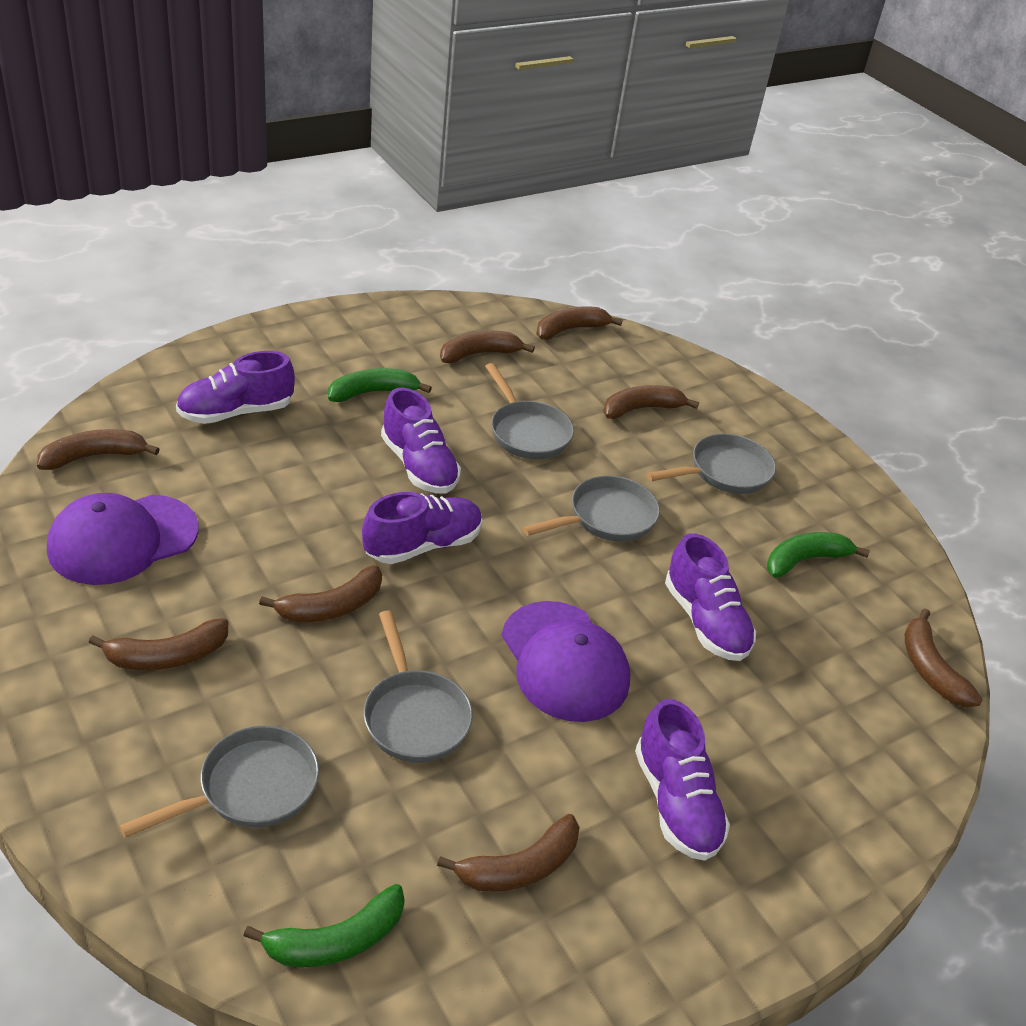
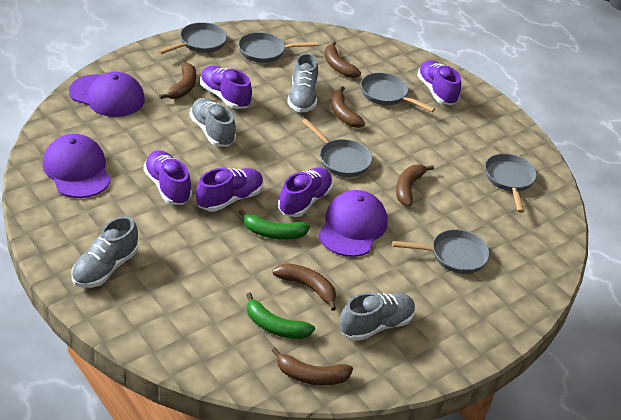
brown banana: [37,429,160,470] [89,618,228,670] [259,565,382,622] [437,814,579,892] [440,331,535,364] [536,306,623,340] [603,385,699,419] [905,609,983,707] = 8 -> [159,63,196,99] [271,347,353,385] [272,263,336,311] [325,41,361,78] [331,86,365,128] [396,165,434,206] = 6
green banana: [243,884,405,967] [328,368,432,402] [767,532,870,578] = 3 -> [239,209,310,240] [246,292,315,339] = 2
grey pan: [120,725,319,838] [363,610,473,763] [485,363,574,459] [522,476,660,542] [646,434,776,494] = 5 -> [158,22,227,54] [238,32,318,63] [302,119,372,177] [361,72,435,112] [392,229,490,274] [485,153,537,213] = 6
grey shoe: none = 0 -> [72,216,138,288] [189,98,236,147] [287,53,318,113] [340,293,416,341] = 4
purple cap: [47,493,199,585] [502,601,630,722] = 2 -> [43,134,111,198] [69,72,145,117] [318,190,388,257] = 3

